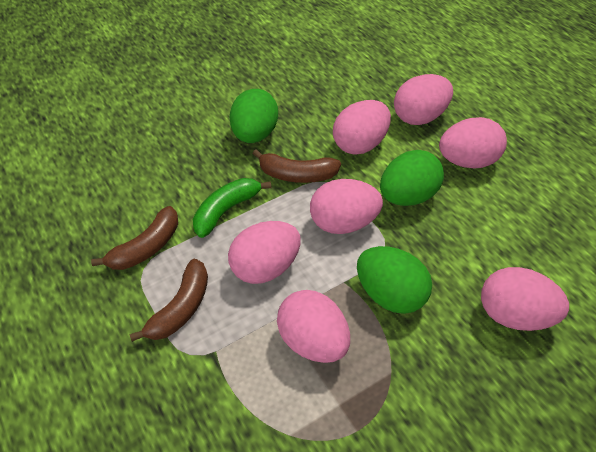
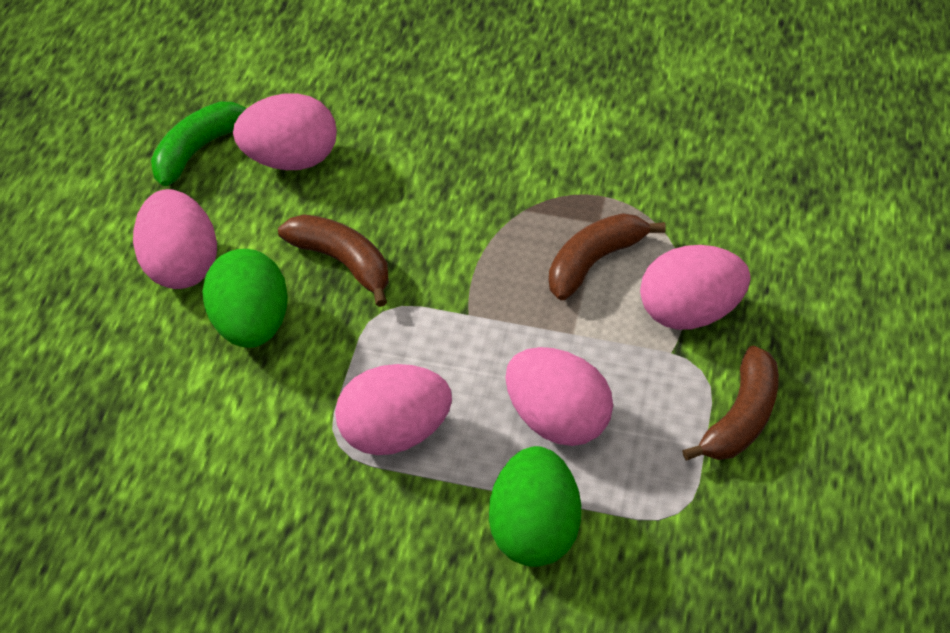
green egg: [230,89,278,143] [357,246,432,314] [380,150,444,206] = 3 -> [202,249,288,348] [489,446,581,567] = 2
pink egg: [228,221,301,284] [277,290,350,363] [310,179,383,234] [333,100,391,155] [394,74,453,125] [439,117,507,169] [481,267,569,331] = 7 -> [133,189,217,289] [233,93,337,170] [335,364,452,455] [505,347,613,446] [640,245,751,330] = 5

